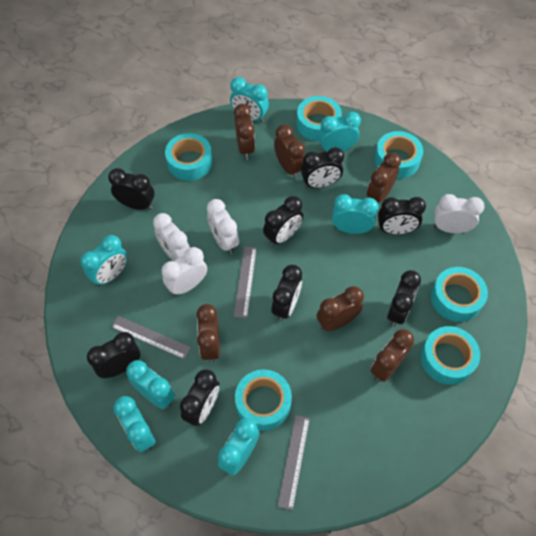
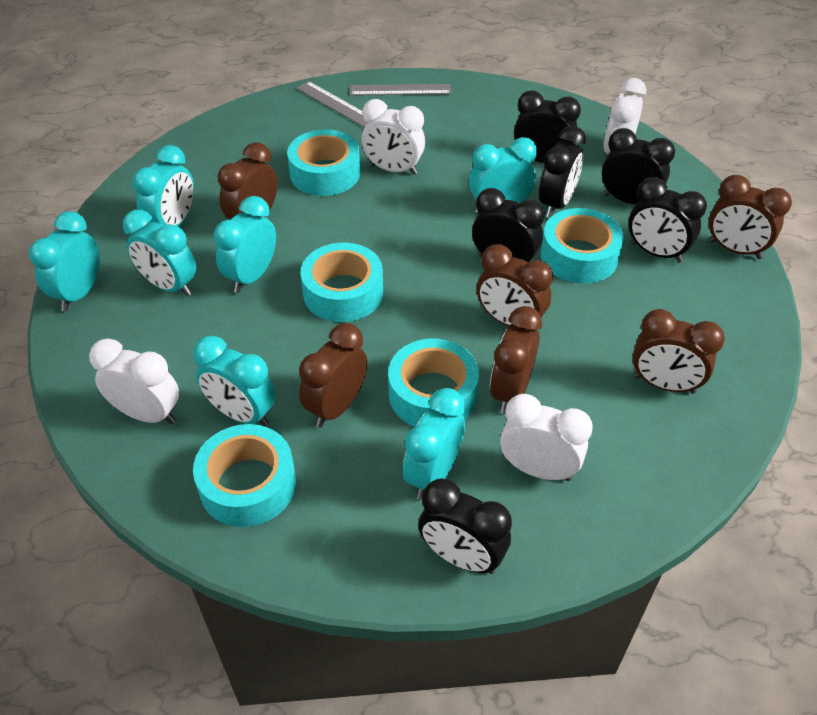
black clock: [87,332,141,378] [108,168,155,210] [180,369,220,426] [263,196,303,246] [272,265,302,321] [301,147,344,188] [378,197,426,235] [387,270,421,327] = 8 -> [418,478,512,574] [472,188,545,262] [514,90,581,163] [539,126,586,218] [602,128,675,204] [629,177,707,263] = 6
grey ruler: [111,316,191,359] [234,246,257,318] [277,415,310,510] = 3 -> [296,81,369,128] [350,84,451,96] = 2
turquoise tape: [165,133,213,181] [235,369,292,431] [296,96,342,141] [374,131,423,179] [420,326,480,385] [431,267,488,322] = 6 -> [193,424,296,527] [287,129,360,196] [300,243,383,322] [388,339,479,427] [541,208,624,284] = 5

